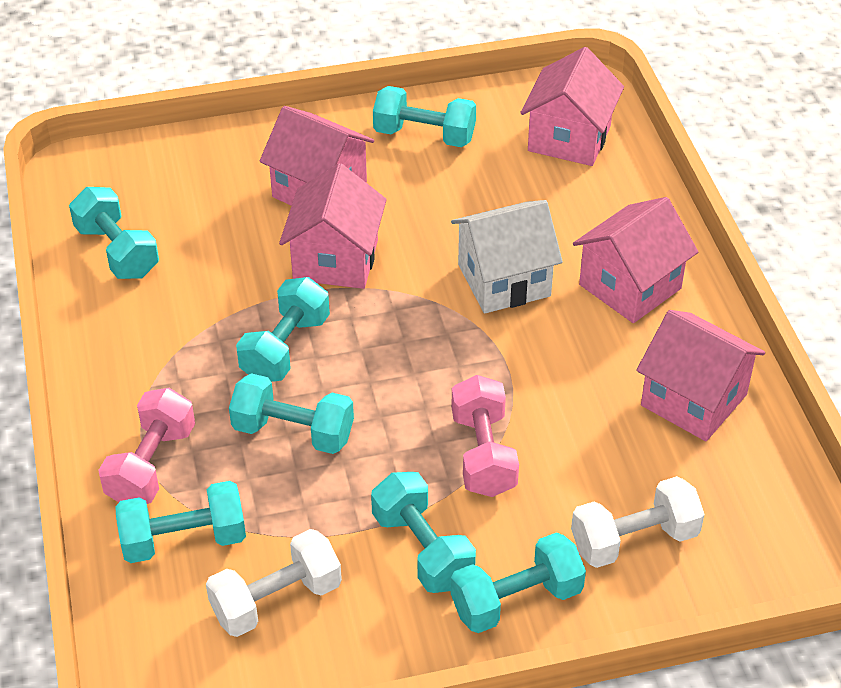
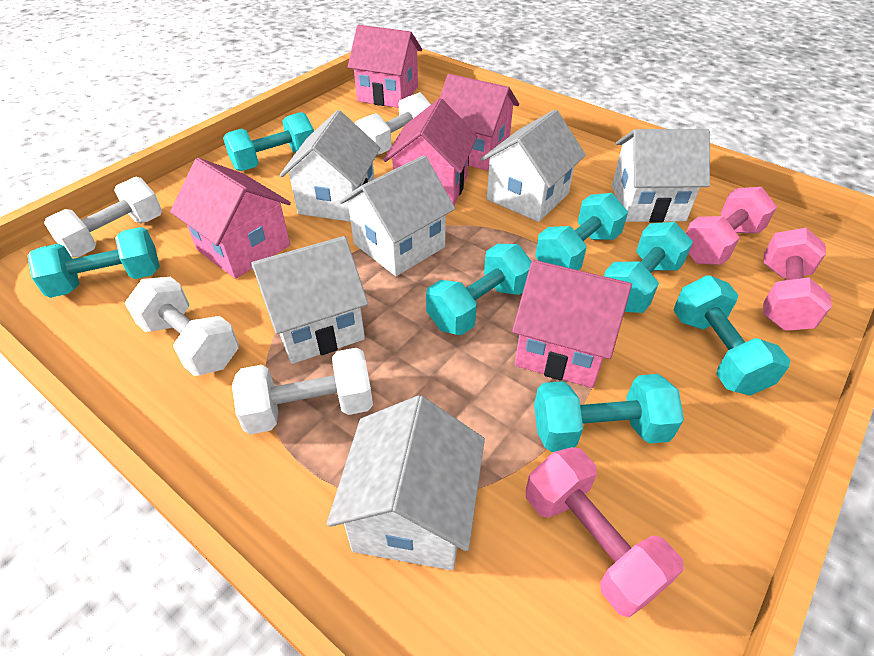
pink dumbbell: [98,388,195,504] [452,375,519,497] = 2 -> [526,447,684,617] [686,187,777,265] [763,228,832,331] = 3
white dumbbell: [206,529,342,637] [571,476,705,568] = 2 -> [44,177,162,257] [124,277,239,376] [232,348,373,435] [355,92,431,155] = 4
white house: [451,200,563,313] = 1 -> [251,236,368,364] [280,110,380,222] [327,395,485,570] [339,155,455,276] [481,109,586,222] [612,129,710,223] = 6

